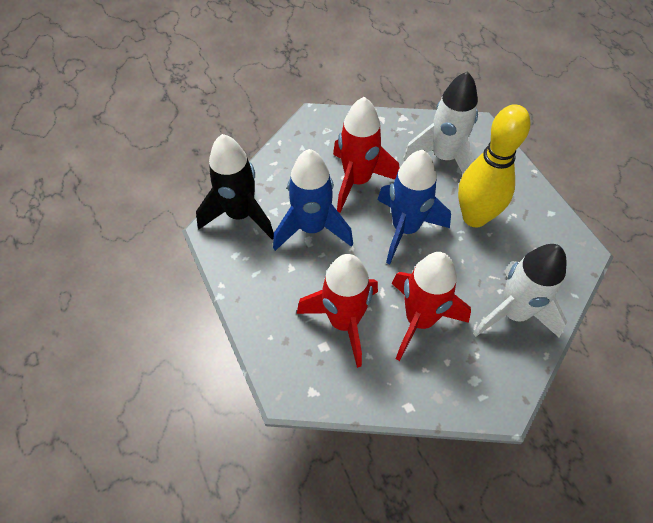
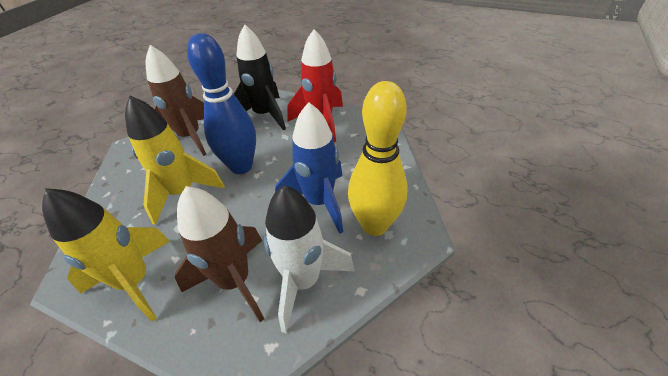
blue bowling pin: none = 0 -> [187,33,256,174] = 1
blue rocket: [273,149,353,251] [378,150,451,264] = 2 -> [275,102,343,234] = 1
brown rocket: none = 0 -> [146,45,207,156] [175,186,264,322] = 2
red rocket: [297,254,378,368] [333,97,399,212] [392,252,471,361] = 3 -> [287,29,343,142] = 1
white rocket: [403,71,478,174] [473,244,567,338] = 2 -> [264,185,355,333] = 1
yellow rocket: none = 0 -> [42,188,170,321] [125,96,225,225] = 2

